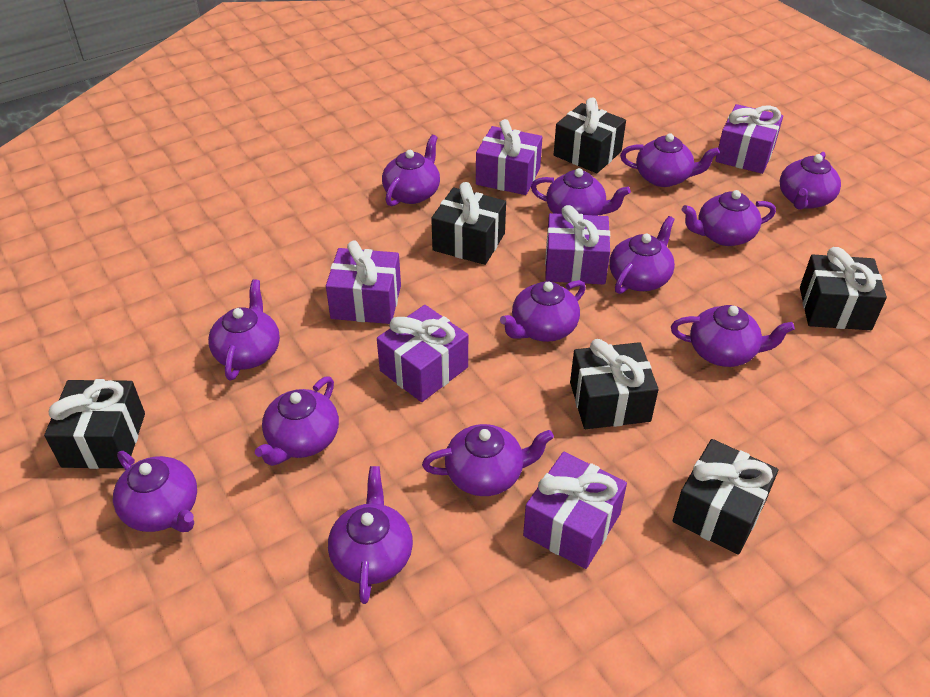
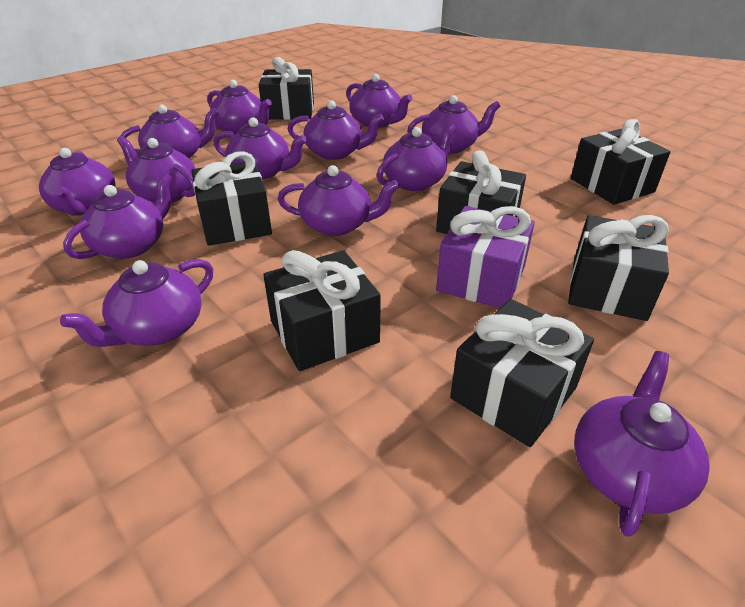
black gift: [44,379,145,469] [431,182,506,265] [554,98,626,173] [570,339,659,429] [673,439,778,554] [800,247,887,330] = 6 -> [191,152,272,246] [259,57,314,120] [263,250,381,371] [436,150,526,234] [450,299,594,447] [568,215,669,321] [571,119,671,205] = 7
purple gift: [326,240,401,324] [377,305,468,402] [476,119,542,195] [523,452,627,569] [545,205,610,284] [715,104,783,174] = 6 -> [436,206,535,308] = 1

